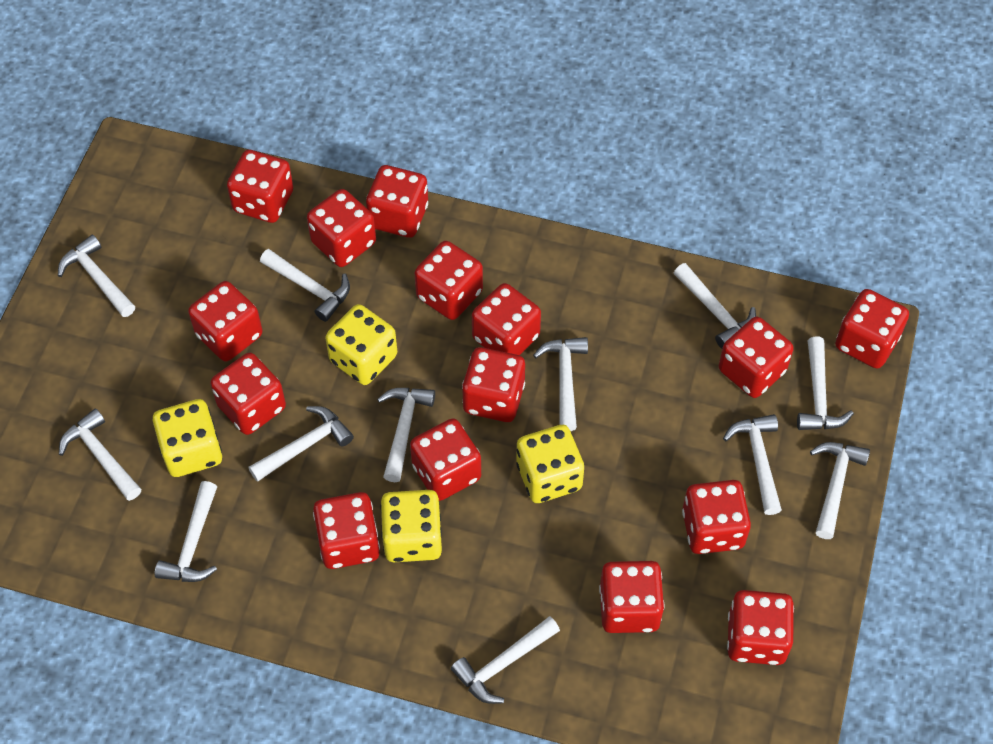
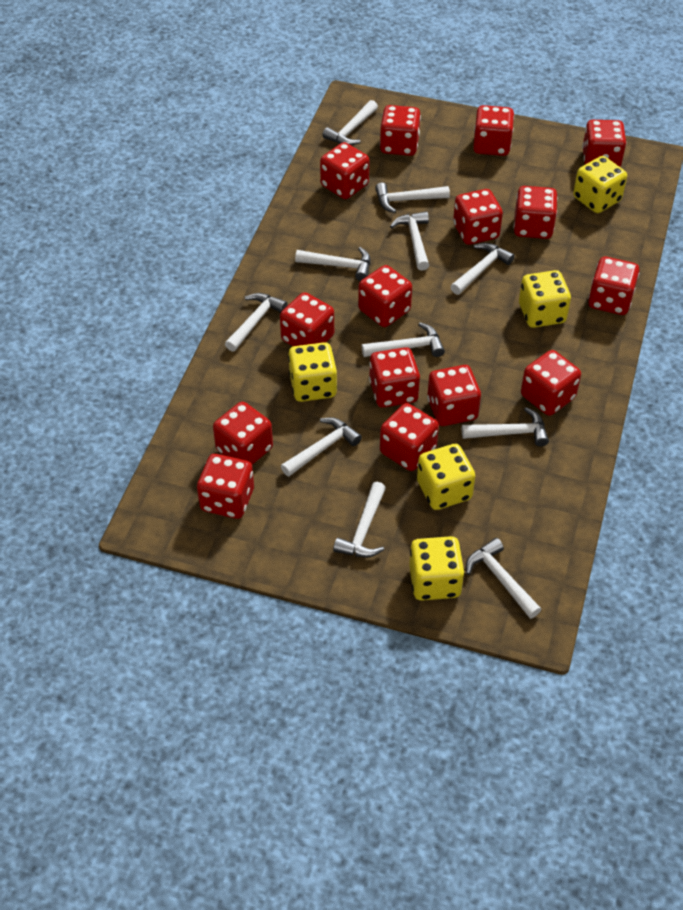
white hammer: [58,235,135,317] [59,408,141,501] [155,481,217,582] [248,406,354,482] [260,249,350,322] [377,388,435,482] [451,616,560,704] [533,337,588,431] [674,263,756,349] [723,414,782,515] [797,337,854,430] [810,442,870,539] = 12 -> [225,293,288,352] [281,417,362,477] [295,247,371,281] [322,100,378,145] [333,482,386,558] [362,323,445,357] [375,183,450,213] [390,211,429,271] [450,243,515,295] [462,407,549,446] [466,538,542,619] = 11
yellow dice: [153,399,222,477] [325,304,397,385] [380,490,442,562] [516,425,584,503] = 4 -> [288,342,337,402] [409,536,465,601] [417,444,475,510] [519,270,571,328] [573,156,627,213] = 5

